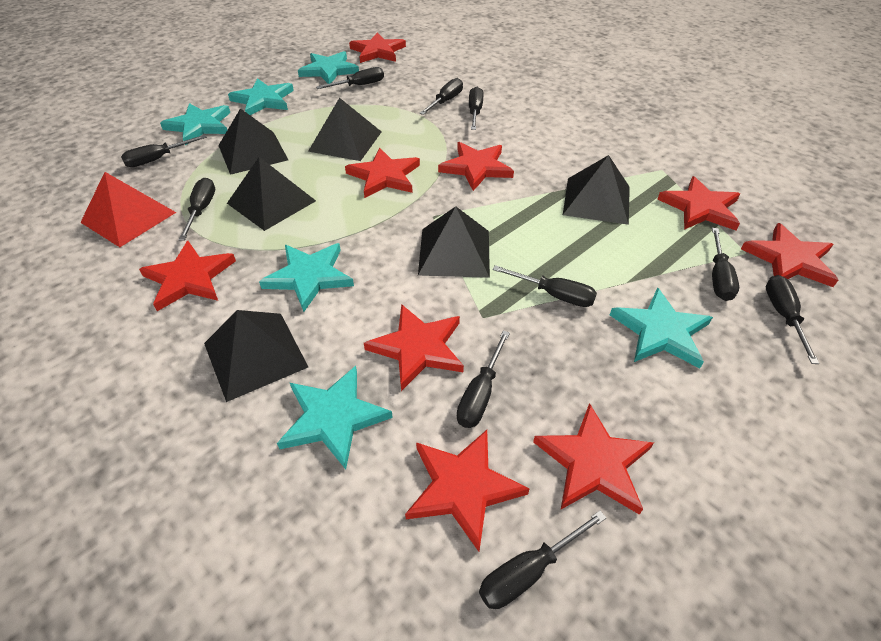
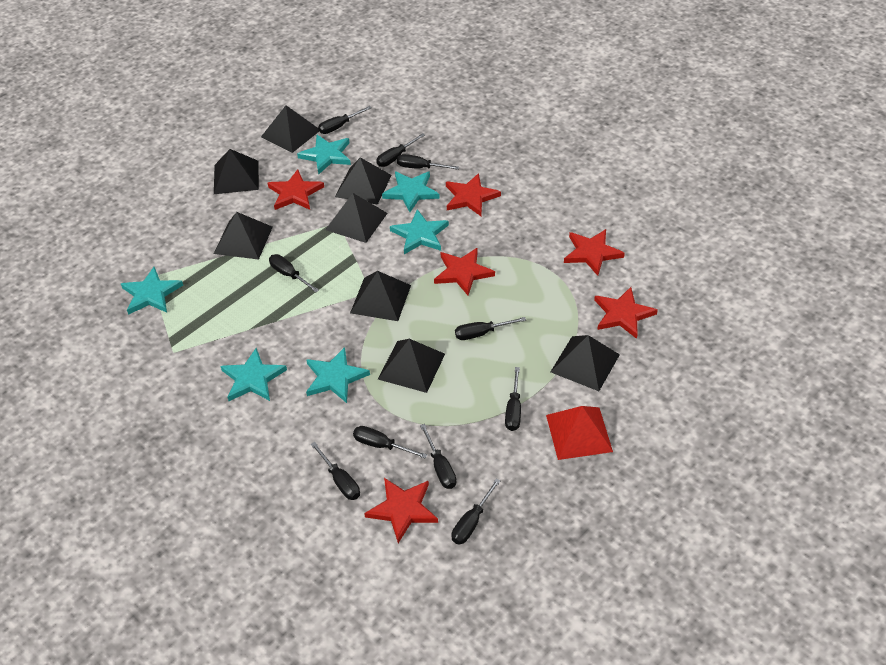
black pyramid: [204,310,308,402] [218,108,288,175] [227,157,316,231] [308,98,381,161] [418,206,490,278] [563,155,630,225] = 6 -> [214,149,259,194] [214,212,273,260] [261,105,319,153] [325,193,388,243] [335,157,392,205] [350,271,411,321] [378,339,445,393] [551,335,620,391] = 8
red star: [139,241,236,311] [345,148,420,198] [349,32,406,63] [364,304,464,391] [405,430,529,552] [438,142,514,191] [533,403,654,515] [657,176,740,231] [741,223,838,287] = 9 -> [267,169,324,210] [364,478,438,543] [434,248,495,295] [446,173,501,216] [564,229,625,276] [594,287,658,339] = 6

